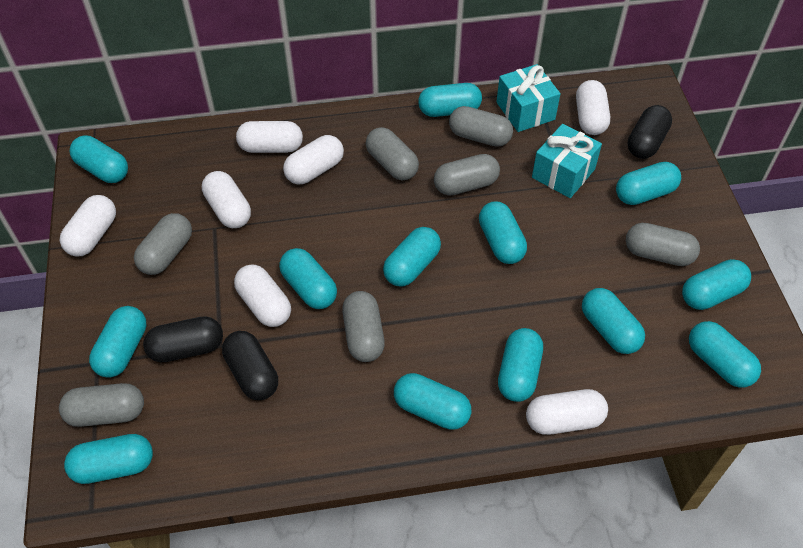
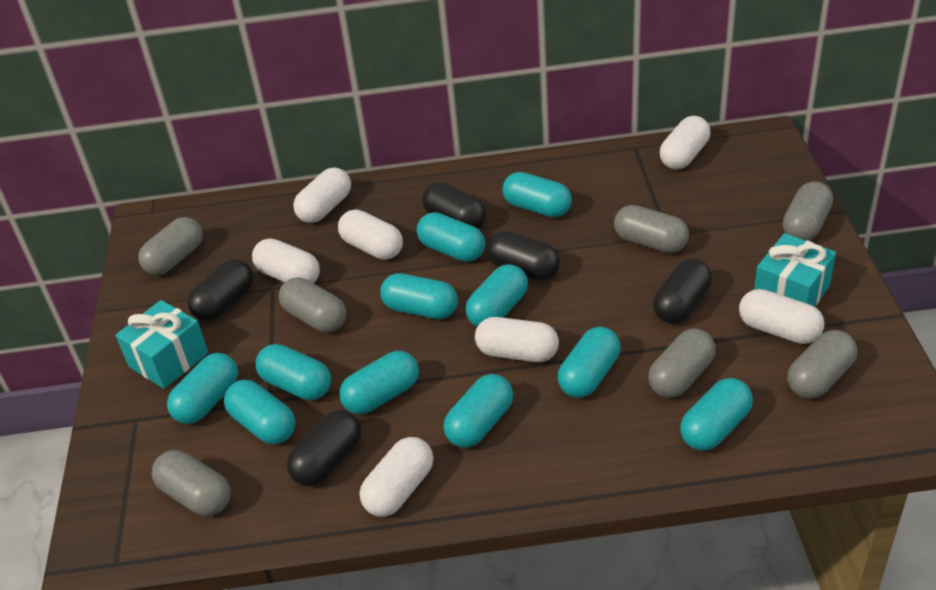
black capsule: [143,316,223,362] [222,331,278,400] [628,105,672,159] = 3 -> [187,259,254,321] [287,410,361,486] [422,182,486,229] [486,231,560,280] [653,259,712,324] = 5
turquoise capsule: [64,434,153,484] [70,135,128,183] [89,306,146,378] [279,248,337,309] [383,227,441,287] [394,373,472,430] [418,83,482,117] [479,201,527,264] [498,328,543,402] [582,288,645,354] [616,162,681,205] [682,259,751,310] [689,321,761,387] = 13 -> [167,353,238,424] [224,380,295,444] [255,344,331,400] [339,351,419,414] [380,273,458,319] [417,212,485,262] [444,374,513,448] [465,264,528,327] [503,172,572,218] [558,327,620,398] [680,378,753,451] = 11

